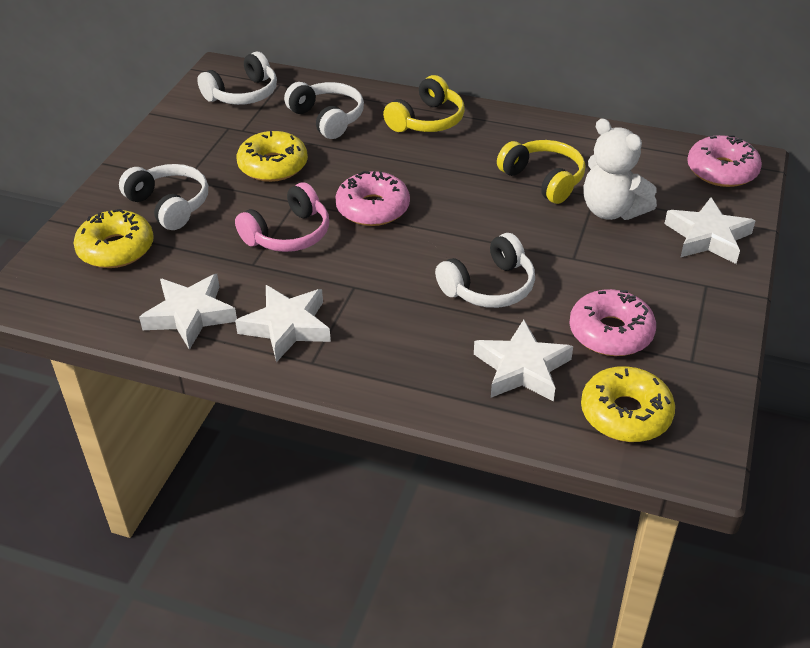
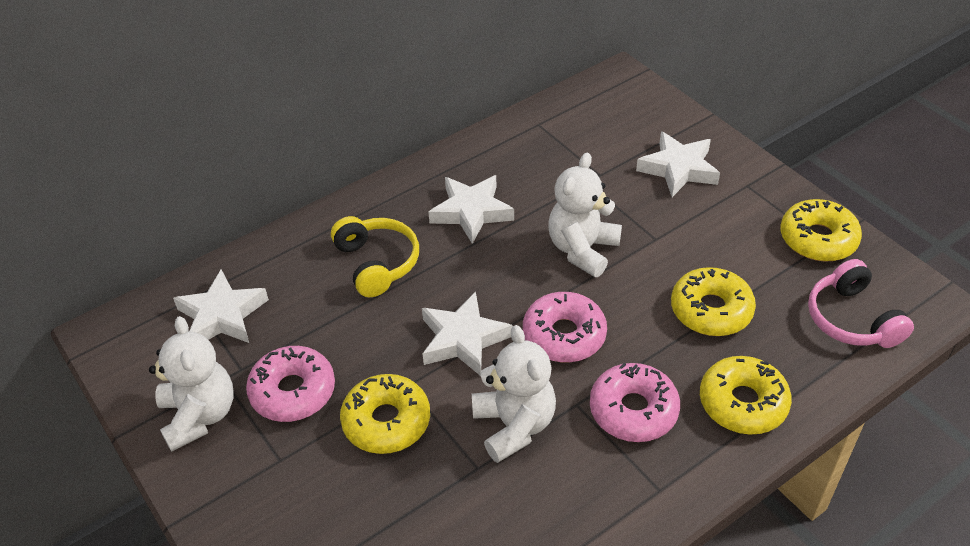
white headphones: [119,164,208,230] [197,52,277,105] [284,82,364,139] [435,233,535,308] = 4 -> none = 0
white teddy bear: [583,118,657,220] = 1 -> [149,316,234,452] [472,325,556,463] [549,153,622,277] = 3
yellow donut: [74,209,154,268] [237,131,308,182] [581,366,675,442] = 3 -> [340,374,430,454] [671,267,756,336] [700,356,792,435] [781,199,862,262] = 4
yellow headphones: [383,75,465,132] [497,140,585,204] = 2 -> [331,216,419,297] = 1

